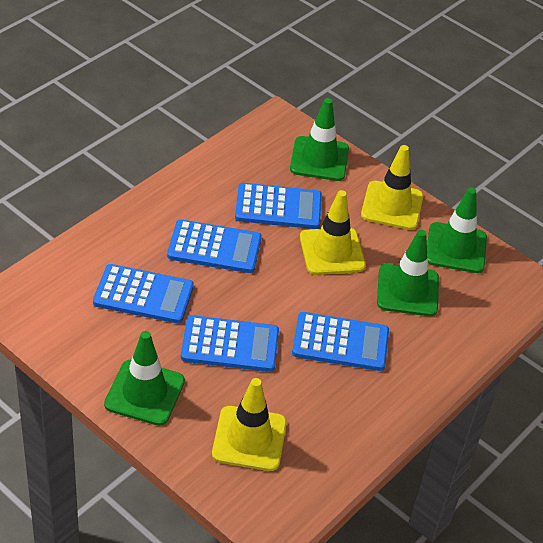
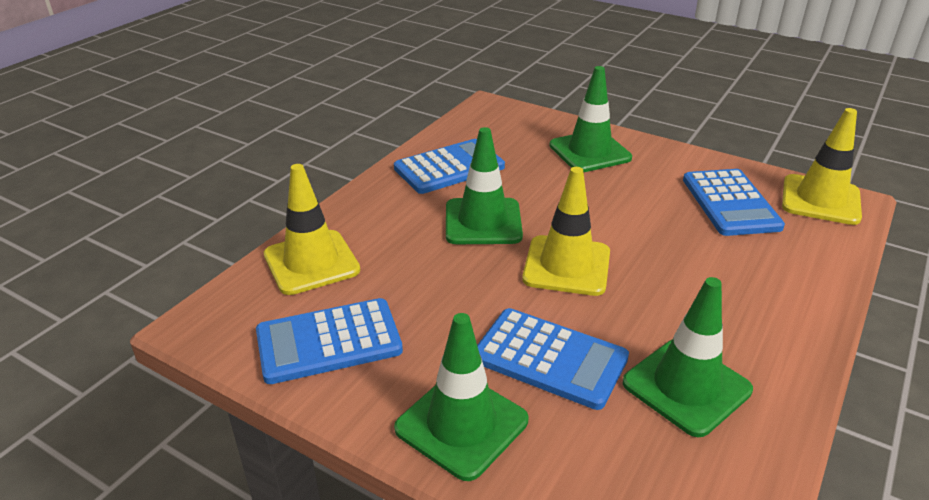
blue calculator: [93,264,194,324] [167,219,262,273] [181,315,279,372] [235,183,322,229] [292,312,389,371] = 5 -> [256,298,403,384] [394,139,505,194] [477,308,629,410] [683,169,785,236] = 4

